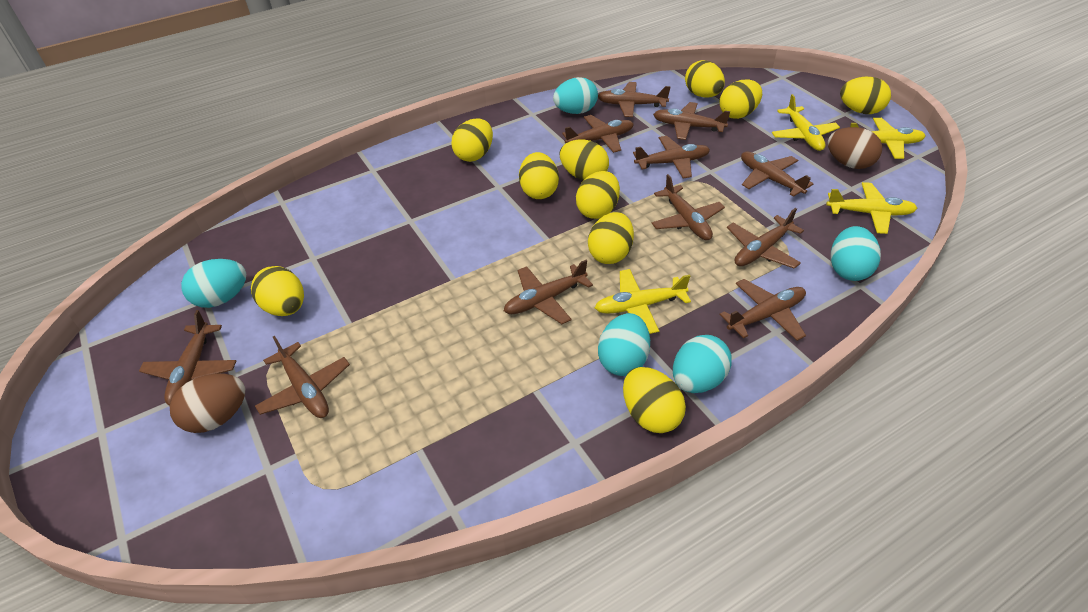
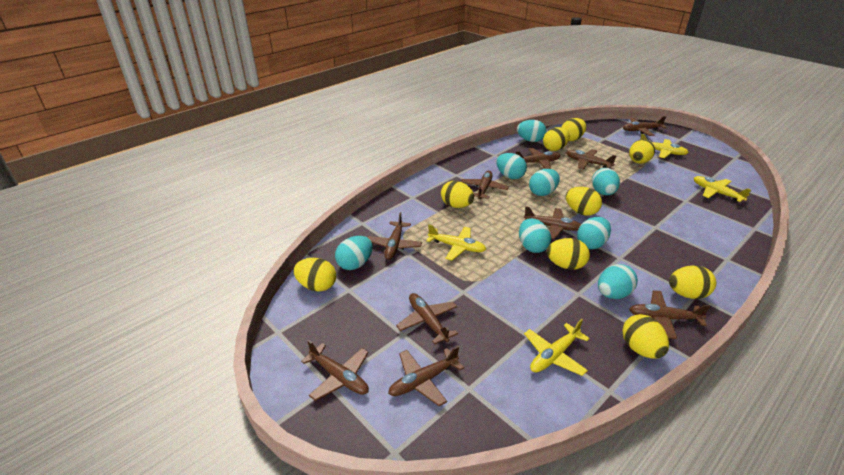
brown egg: [170,374,245,433] [828,127,882,169] = 2 -> none = 0
brown plane: [139,310,236,406] [255,336,350,418] [504,260,593,324] [562,115,634,153] [598,82,671,117] [633,136,710,178] [651,174,725,240] [653,102,730,140] [719,279,806,341] [727,208,804,269] [741,152,813,197] = 11 -> [301,340,369,401] [368,212,422,260] [388,346,464,406] [396,293,458,344] [461,171,509,199] [516,148,561,169] [524,206,581,239] [566,149,616,169] [623,116,666,136] [629,290,711,339] = 10
turquoise egg: [181,259,246,308] [553,77,598,114] [598,313,650,376] [673,335,732,393] [831,226,881,281] = 5 -> [335,236,373,270] [496,153,527,179] [517,120,546,142] [519,218,551,253] [529,169,560,196] [577,217,611,249] [592,168,620,195] [598,264,638,299] = 8
yellow egg: [251,266,304,316] [451,118,493,162] [519,152,559,199] [560,140,609,180] [576,171,620,219] [588,212,634,264] [623,367,686,433] [685,60,725,98] [720,80,762,119] [840,77,891,114] = 10 -> [293,258,336,292] [441,181,474,208] [543,127,570,151] [547,238,590,270] [562,118,586,141] [566,187,602,216] [622,314,669,359] [629,139,655,164] [669,265,716,299] = 9

